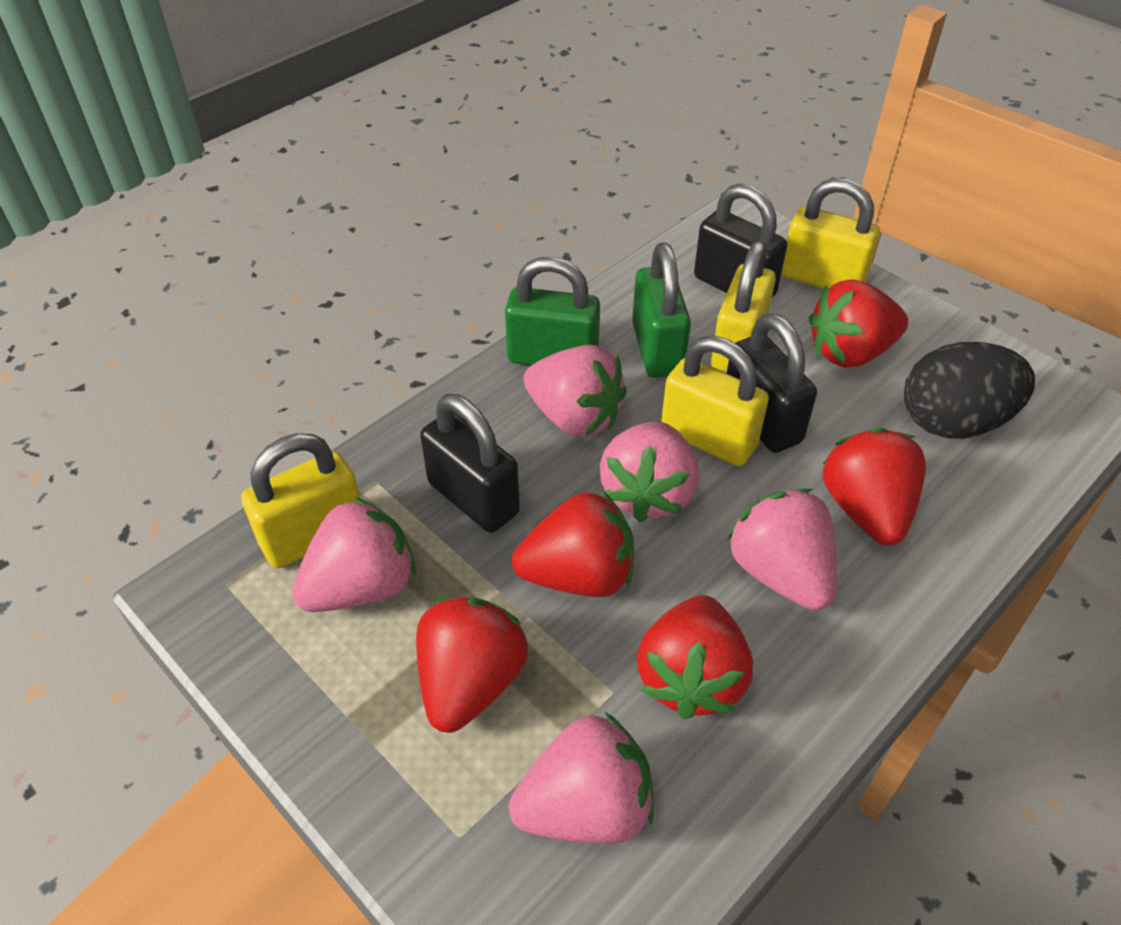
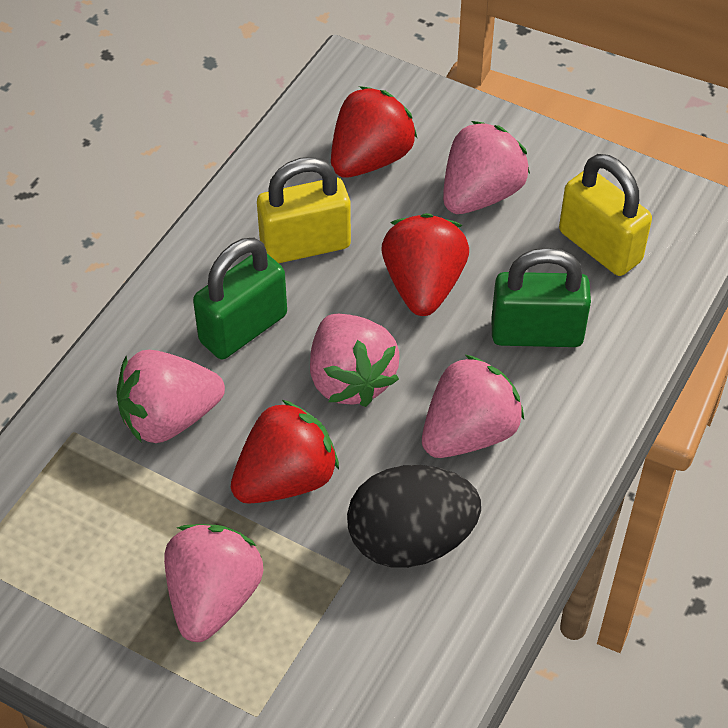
black padlock: [420,394,520,533] [694,183,787,297] [727,313,817,453] = 3 -> none = 0
red strawberry: [416,596,528,733] [512,490,634,597] [637,595,753,719] [809,279,908,368] [822,428,926,546] = 5 -> [231,400,339,504] [331,86,418,178] [381,213,469,316] = 3
yellow padlock: [241,433,360,568] [661,336,769,466] [711,241,776,372] [781,178,880,289] = 4 -> [257,157,351,263] [559,154,652,276] = 2

